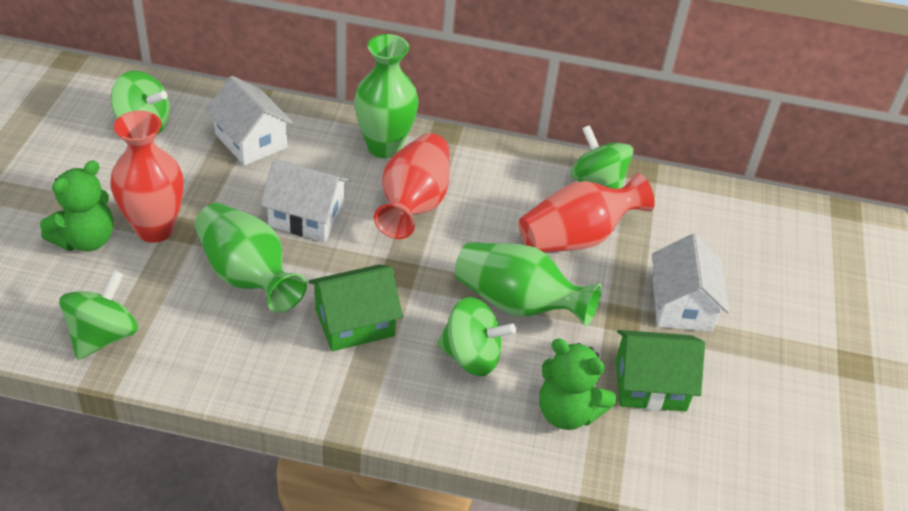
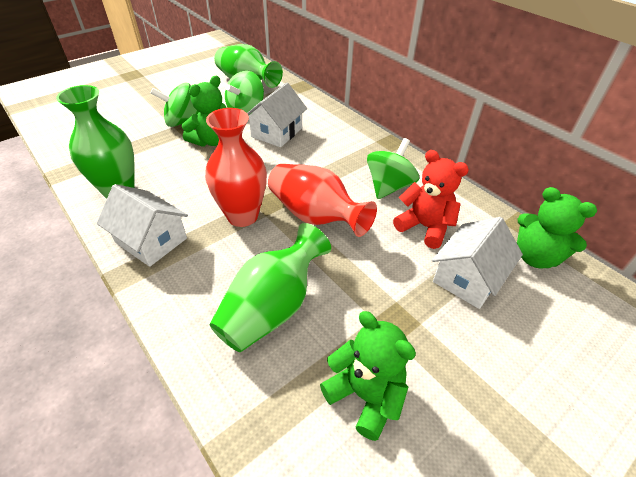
green house: [309,265,403,351] [616,330,705,411] = 2 -> none = 0
green spinning top: [59,270,138,360] [111,71,170,134] [437,297,516,376] [570,125,633,189] = 4 -> [151,83,199,127] [225,71,264,116] [367,138,419,199] = 3
green teddy bear: [40,160,113,252] [539,339,617,430] = 2 -> [182,76,226,147] [320,311,416,441] [517,187,597,268] = 3
red teddy bear: none = 0 -> [393,150,469,249] = 1
red vase: [110,110,184,243] [374,133,450,239] [519,173,655,252] = 3 -> [205,108,267,227] [268,164,377,237] = 2

